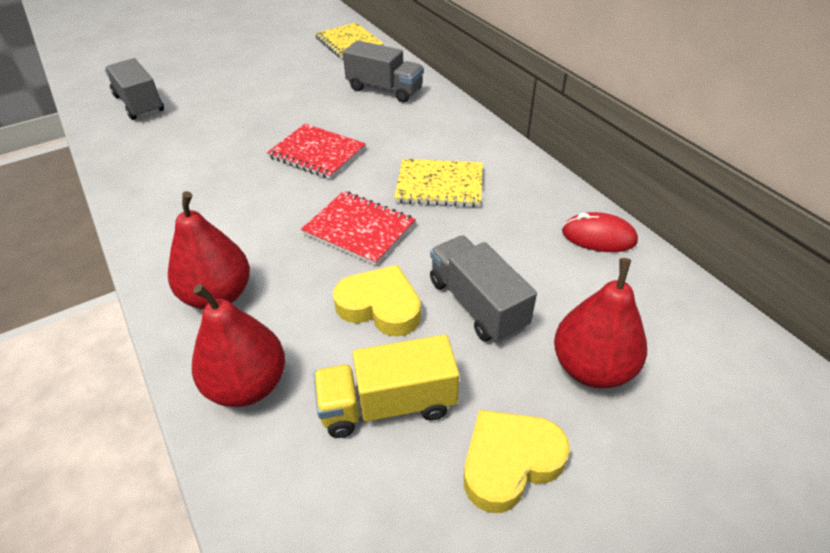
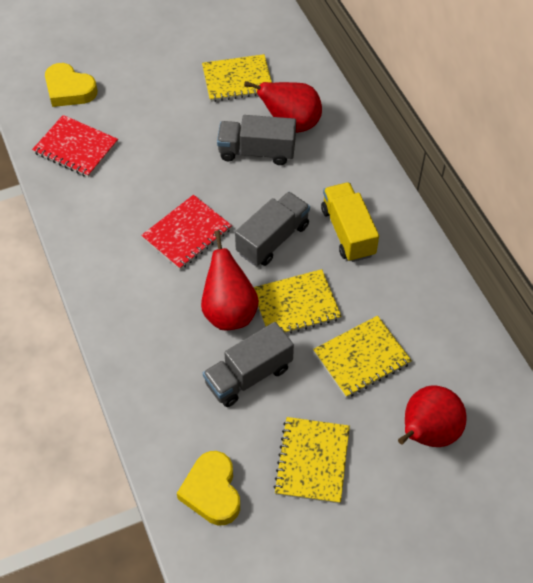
red mouse: [562,212,638,252] = 1 -> none = 0
yellow notebook: [315,23,384,59] [394,159,483,207] = 2 -> [202,54,272,102] [254,269,342,334] [273,417,350,504] [313,316,412,398] = 4

